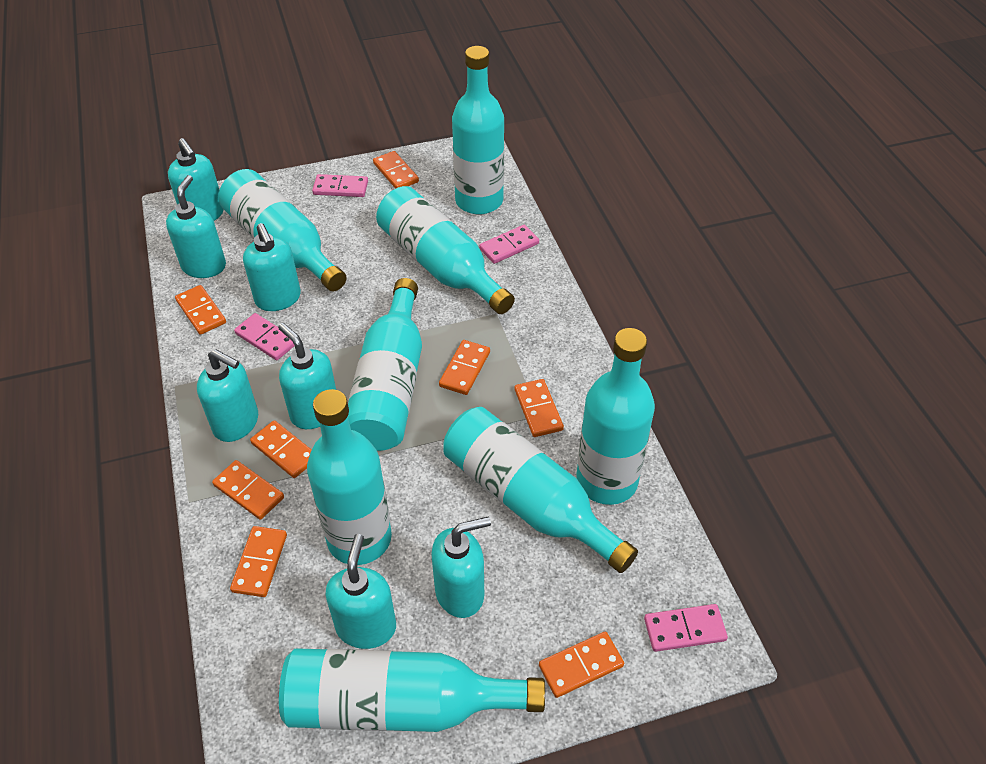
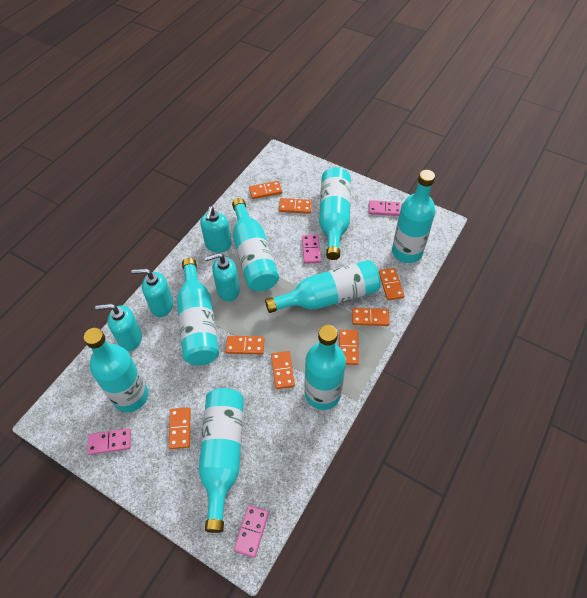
turquoise soap dispenser: [166,175,226,278] [168,138,224,221] [197,349,258,442] [243,223,301,311] [278,323,336,429] [325,534,396,649] [431,517,491,618] = 7 -> [95,303,142,351] [131,268,173,317] [200,206,232,253] [205,253,240,302] = 4

